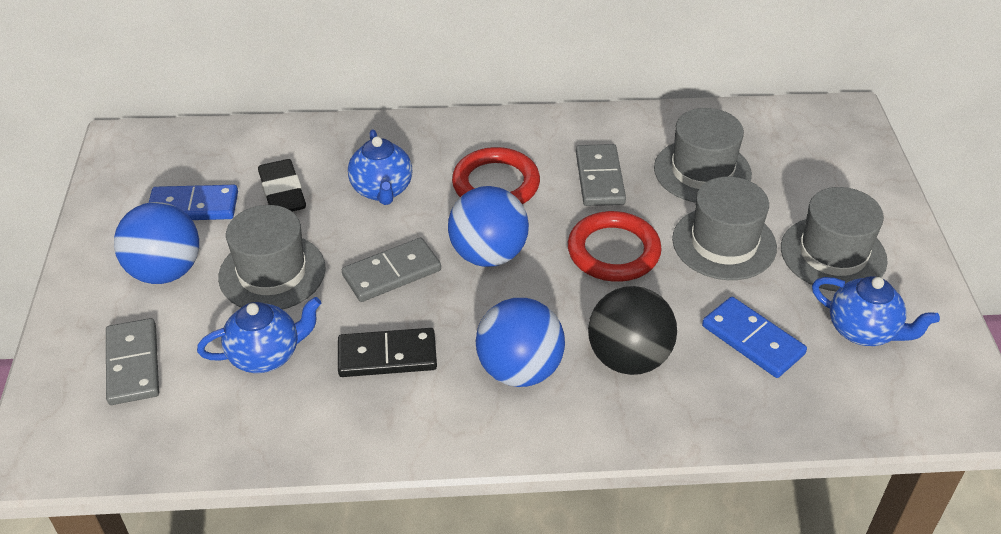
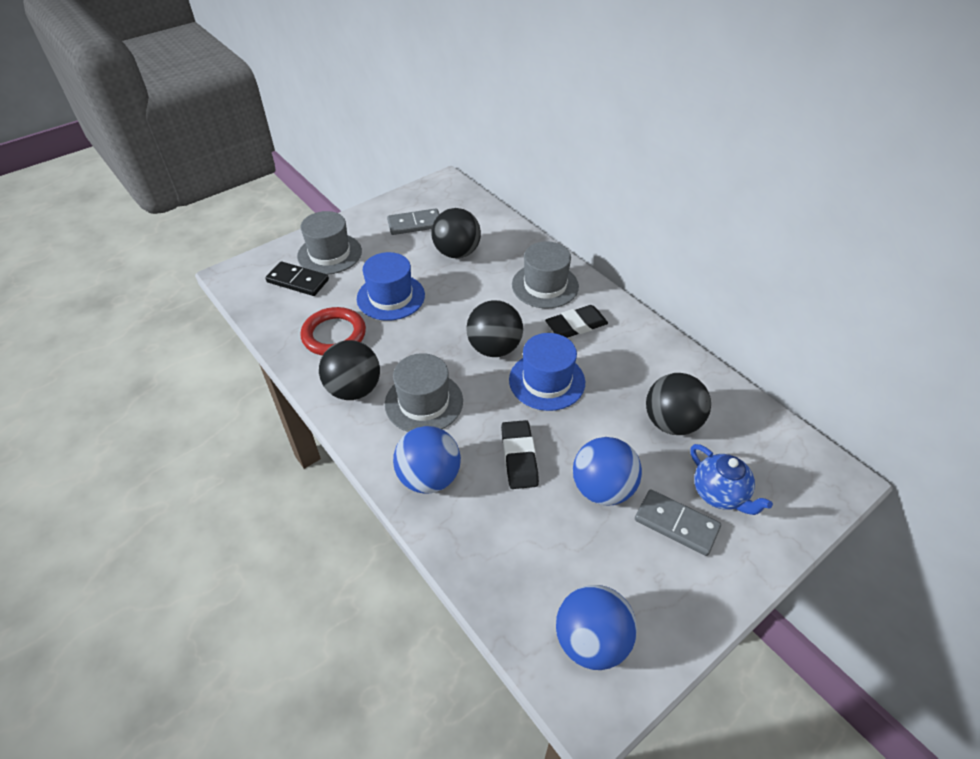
black ball: [588,286,677,375] = 1 -> [319,340,380,400] [431,208,481,258] [466,300,523,357] [646,373,711,435] = 4
black eraser: [258,159,306,212] = 1 -> [501,420,539,489] [545,305,608,338] = 2
blue domino: [149,185,238,220] [702,297,807,378] = 2 -> none = 0
blue hat: none = 0 -> [357,252,425,321] [509,333,585,411] = 2
blue teapot: [197,297,321,373] [348,129,412,205] [812,276,940,346] = 3 -> [690,444,773,515] = 1
grey domino: [106,318,159,405] [342,238,441,302] [576,144,626,206] = 3 -> [387,208,439,235] [635,489,721,556] = 2
grey hat: [218,205,326,310] [654,108,752,203] [672,177,777,280] [781,187,888,291] = 4 -> [297,211,362,275] [385,353,463,432] [512,241,579,308] = 3
red ring: [452,147,540,204] [568,211,662,282] = 2 -> [301,307,366,356] = 1

